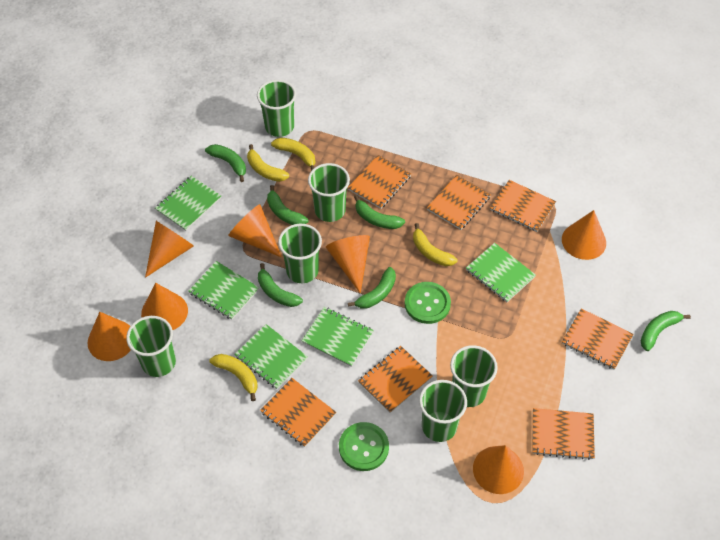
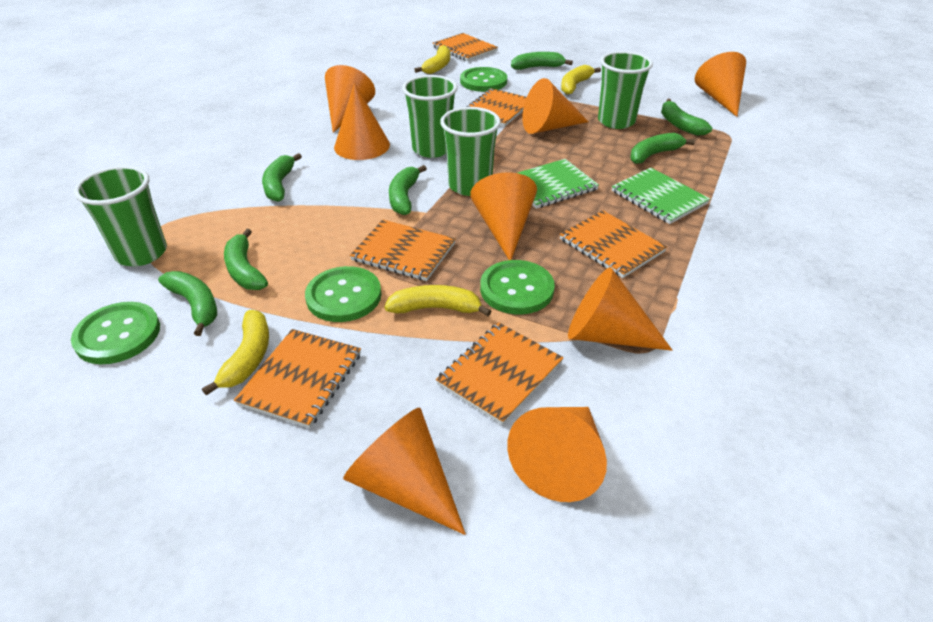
green banana: [205,144,246,182] [258,263,303,307] [267,185,309,225] [348,267,396,309] [354,195,405,229] [641,311,691,351] = 6 -> [158,271,217,336] [224,229,268,290] [262,153,302,202] [389,165,427,215] [511,52,573,70] [630,133,695,164] [661,99,712,136] = 7
green button: [339,422,389,471] [405,282,451,324] = 2 -> [71,302,160,364] [305,266,382,322] [460,67,507,92] [480,260,555,314] = 4
green cup: [126,316,176,377] [257,80,296,137] [278,224,322,283] [308,163,350,222] [419,380,467,442] [450,345,498,407] = 6 -> [74,166,167,266] [402,75,458,158] [440,107,501,196] [598,51,653,129] = 4
green notebook: [155,176,221,231] [188,261,259,320] [234,324,308,389] [301,307,374,367] [466,243,536,302] = 5 -> [518,159,599,209] [612,168,710,224] = 2
orange cone: [87,312,131,361] [141,283,188,330] [145,221,194,278] [228,204,282,257] [326,235,370,293] [473,445,524,494] [562,210,606,260] = 7 -> [325,65,375,133] [334,83,390,160] [343,407,466,535] [470,172,537,260] [507,407,607,502] [523,78,589,134] [568,267,672,351] [695,52,746,117] = 8
orange notebook: [260,378,336,447] [348,155,411,209] [358,346,433,413] [427,175,491,230] [490,180,556,232] [532,408,595,460] [562,308,633,369] = 7 -> [234,329,361,428] [350,220,456,281] [433,33,498,61] [436,323,564,425] [466,88,527,127] [560,210,667,278] = 6

